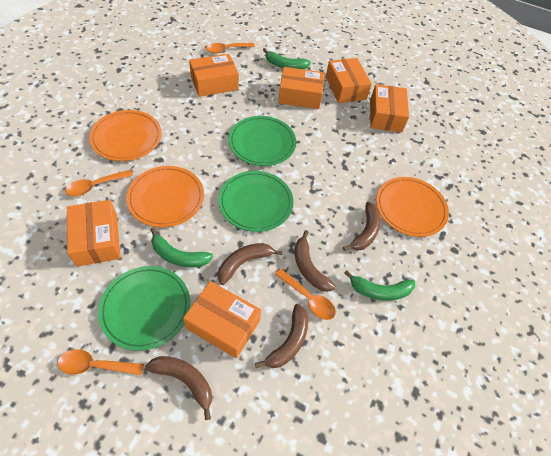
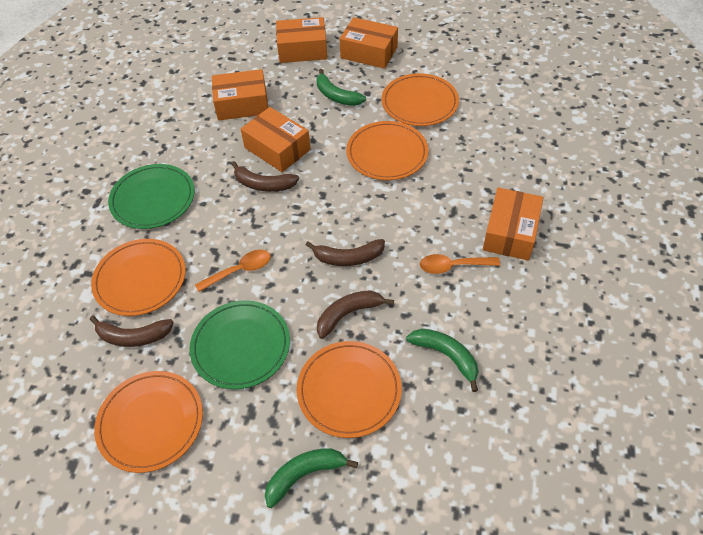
brown banana: [145,356,212,420] [218,243,282,285] [255,304,308,368] [295,230,336,292] [343,202,381,251] = 5 -> [90,316,174,347] [231,161,299,192] [306,239,385,266] [317,290,394,339] = 4
green plate: [98,266,190,351] [218,171,294,232] [229,116,296,166] = 3 -> [108,164,195,229] [190,300,290,389] = 2
orange box: [67,200,121,267] [183,281,261,358] [189,54,239,97] [278,67,324,109] [326,58,372,103] [370,84,409,132] = 6 -> [212,69,268,121] [241,107,311,172] [276,17,327,63] [340,17,398,69] [483,187,543,260] = 5
orange plate: [89,110,162,161] [126,166,204,227] [376,177,449,237] = 3 -> [91,239,186,316] [94,371,203,473] [297,341,402,438] [346,121,428,180] [382,73,459,126] = 5
orange spoon: [57,349,144,375] [65,170,133,196] [206,43,255,53] [275,269,336,320] = 4 -> [195,250,271,292] [420,254,500,274] = 2

